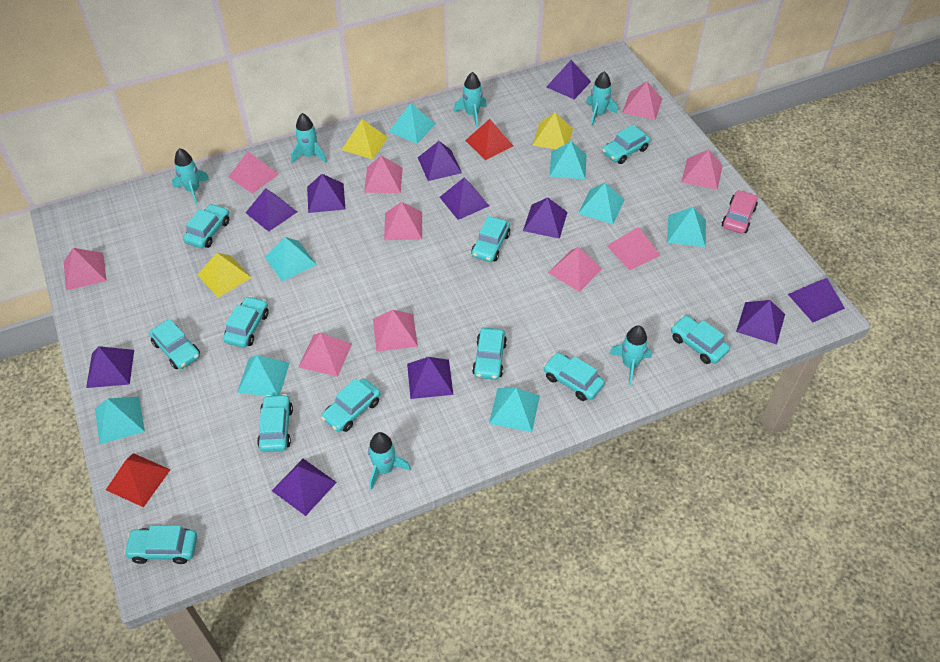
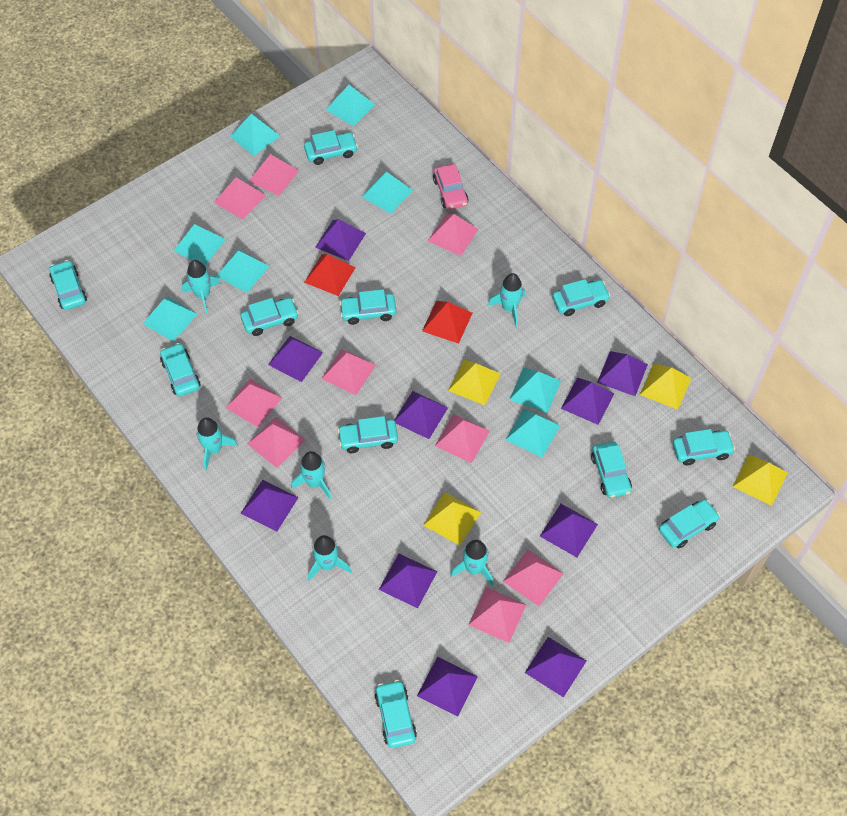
pink pyramid: [64,248,107,290] [229,151,279,194] [299,333,352,377] [364,156,403,193] [373,310,418,351] [384,202,422,240] [548,247,602,292] [607,227,661,270] [622,81,662,120] [682,149,723,190] = 10 -> [214,177,266,219] [226,379,282,427] [247,417,305,468] [248,154,299,196] [321,349,376,395] [428,214,479,256] [435,414,490,463] [468,587,526,643] [503,550,564,606] = 9
purple pyramid: [86,346,134,388] [245,188,297,232] [272,459,337,516] [307,174,345,213] [407,357,453,399] [418,141,462,181] [440,177,489,220] [523,197,568,239] [547,60,591,99] [736,300,785,344] [788,278,845,322] = 11 -> [240,480,299,532] [268,336,323,382] [315,219,366,261] [379,554,437,608] [394,391,448,439] [417,657,478,716] [525,637,586,698] [540,504,598,557] [561,377,614,425] [597,351,648,396] = 10
yellow pyramid: [197,253,252,298] [342,119,388,159] [532,112,573,149] = 3 -> [423,493,481,545] [448,360,501,405] [640,364,692,410] [733,454,788,506] = 4

